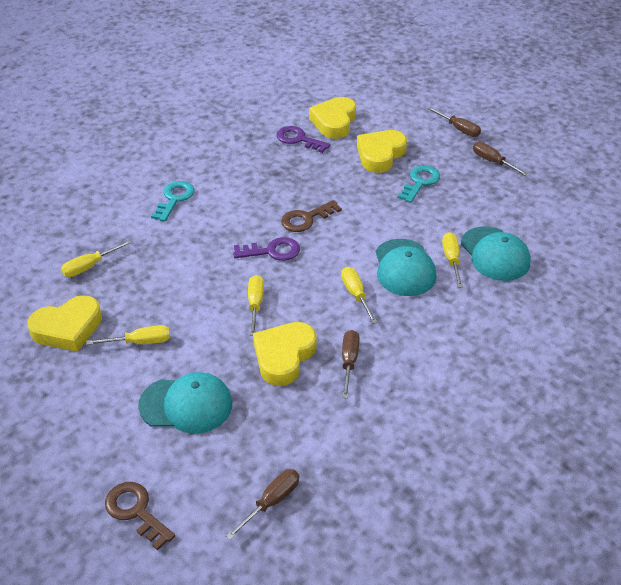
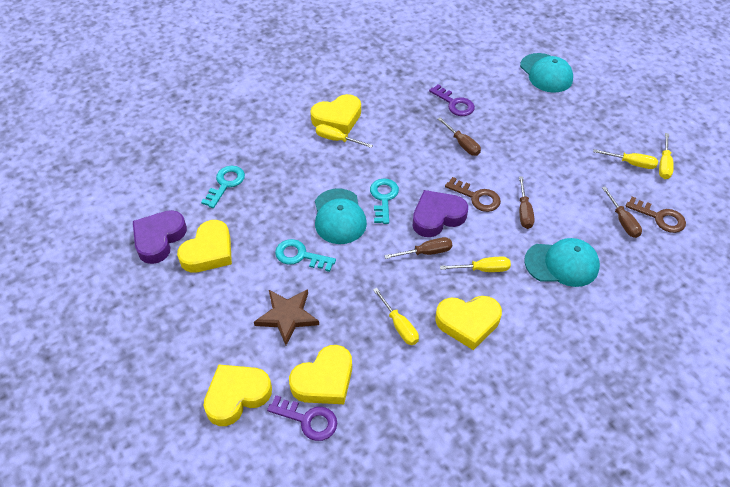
brown star: none = 0 -> [254,289,319,345] = 1
purple heart: none = 0 -> [133,210,187,264] [413,190,468,237] = 2
turquoise key: [151,181,195,222] [398,165,440,203] = 2 -> [201,166,245,208] [275,239,336,272] [370,178,399,224] = 3
yellow heart: [27,295,102,352] [253,322,317,386] [309,97,356,139] [357,130,407,173] = 4 -> [177,220,232,273] [204,364,272,426] [289,345,352,404] [310,94,361,134] [435,296,502,350] = 5

